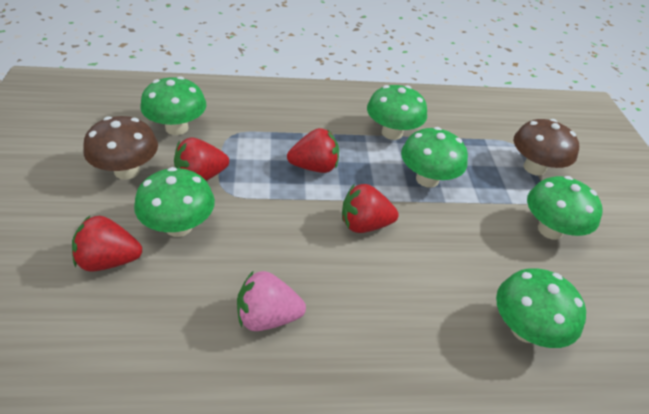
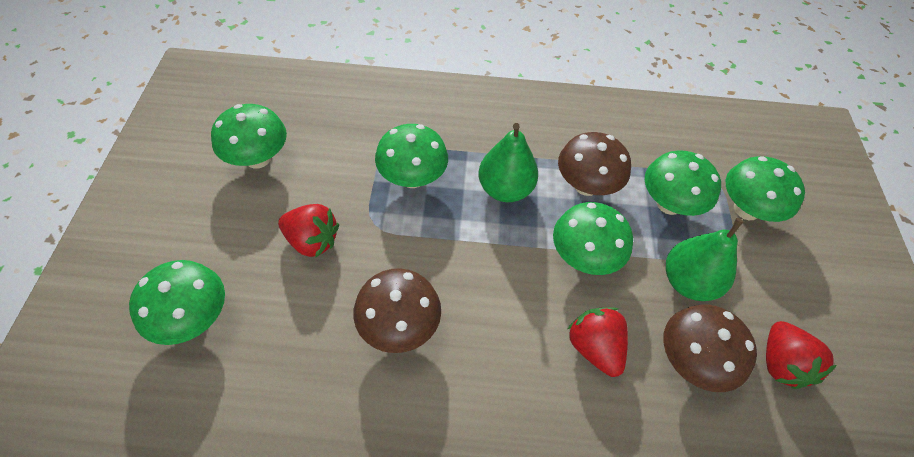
brown mushroom: [83,116,158,180] [514,119,579,176] = 2 -> [353,268,441,353] [558,132,631,196] [663,304,757,392] = 3
green pear: none = 0 -> [479,123,538,202] [666,218,743,301] = 2
pink strawberry: [237,270,306,331] = 1 -> none = 0
red strawberry: [72,216,142,272] [174,138,229,181] [287,128,339,173] [342,184,399,233] = 4 -> [278,204,339,257] [568,307,628,377] [766,321,837,389] = 3

